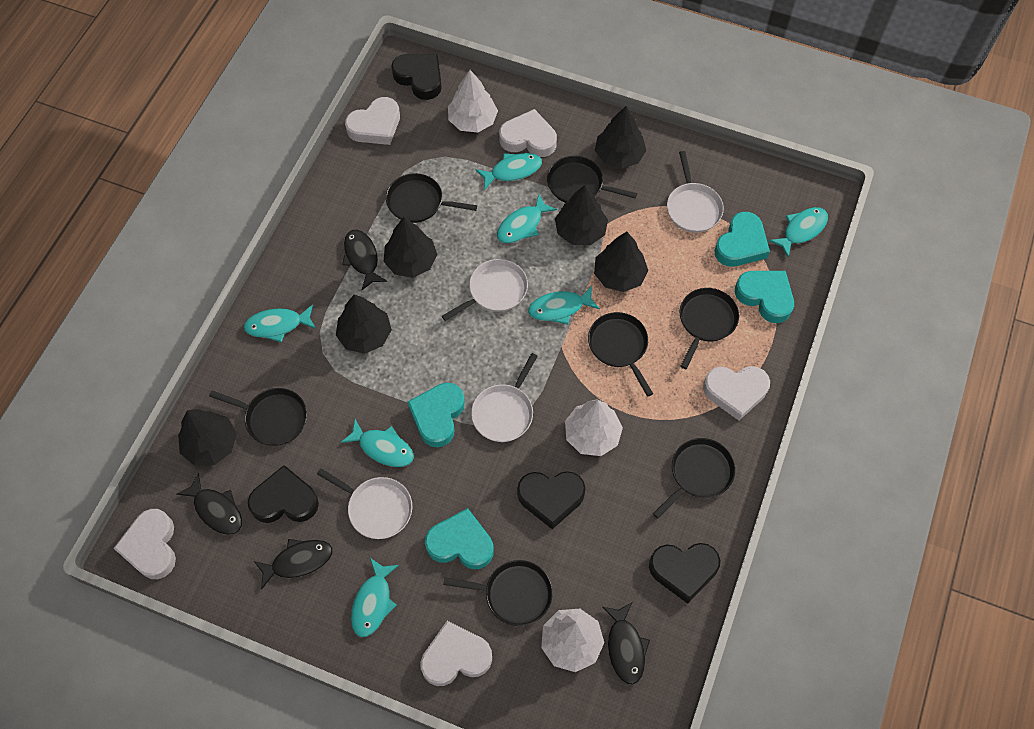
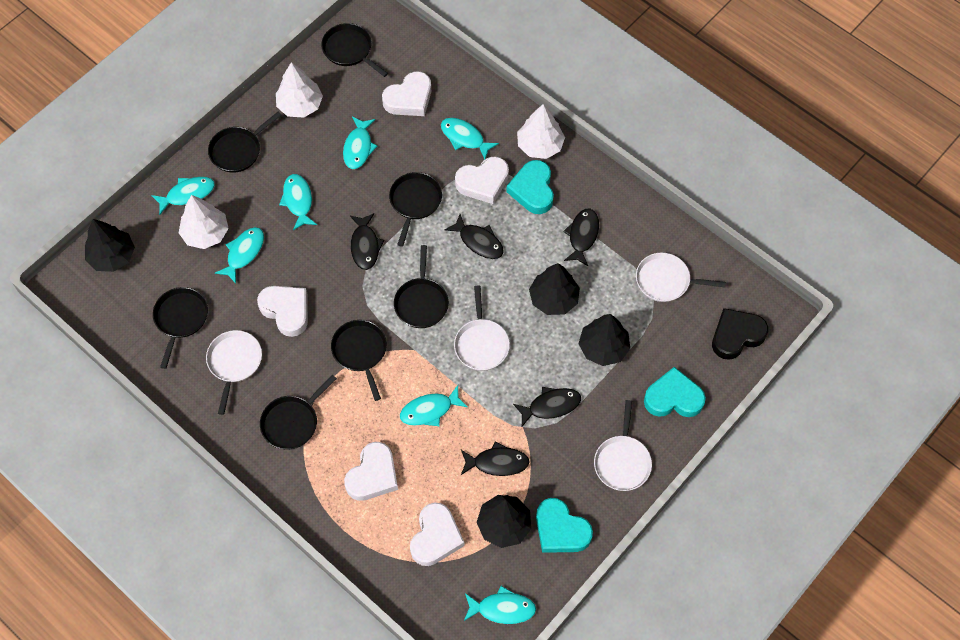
black fish: [177,473,242,535] [254,539,333,589] [342,230,387,290] [603,603,650,685] = 4 -> [350,213,385,270] [445,214,504,259] [461,441,530,476] [513,387,581,427] [563,209,599,266] = 5
black heart: [248,465,319,523] [391,54,442,100] [517,471,586,529] [649,543,720,604] = 4 -> [712,308,768,360] = 1
black tree: [178,409,237,465] [336,294,392,354] [384,217,437,278] [555,185,608,245] [594,232,648,292] [595,106,647,169] = 6 -> [85,219,135,272] [476,495,531,548] [529,263,580,315] [579,314,630,366] = 4
turquoise heart: [408,383,465,447] [425,508,494,569] [714,212,770,267] [735,271,794,323] = 4 -> [506,160,554,214] [536,498,593,553] [644,367,706,417] = 3

